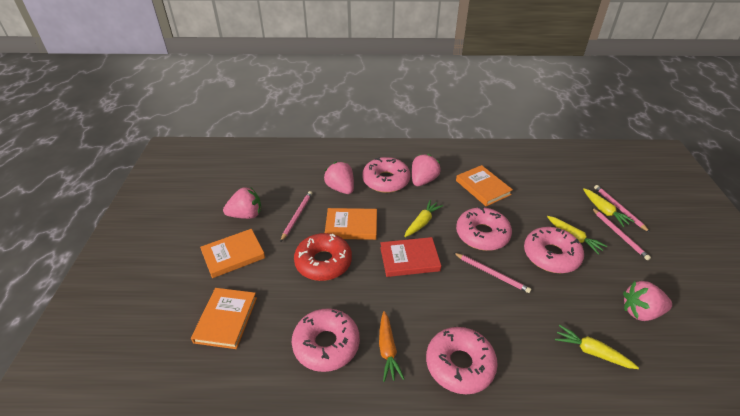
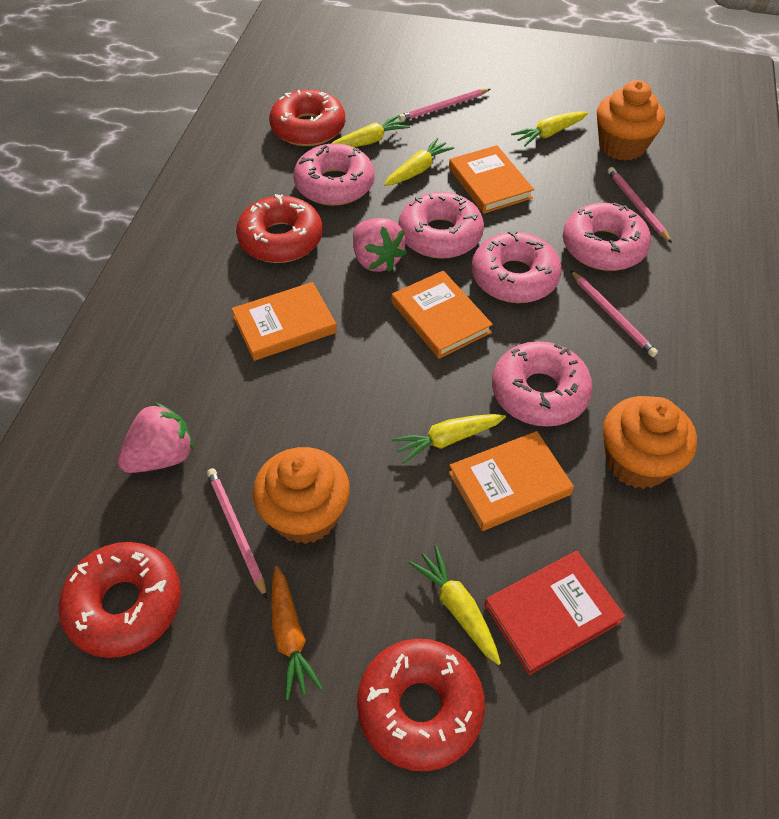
orange cupcake: none = 0 -> [253,447,350,544] [597,80,665,161] [603,396,697,489] = 3
pink strawberry: [223,187,261,219] [324,162,354,194] [412,154,441,186] [623,281,672,321] = 4 -> [118,403,194,473] [353,218,407,272] = 2
red donut: [294,233,352,281] = 1 -> [58,542,181,658] [236,194,323,263] [269,89,345,146] [357,639,485,771] = 4
yellow carrot: [404,200,443,237] [547,216,607,255] [555,325,639,369] [583,188,635,227] = 4 -> [331,115,410,147] [384,138,454,186] [392,414,506,464] [409,546,501,665] [511,111,588,147] = 5

